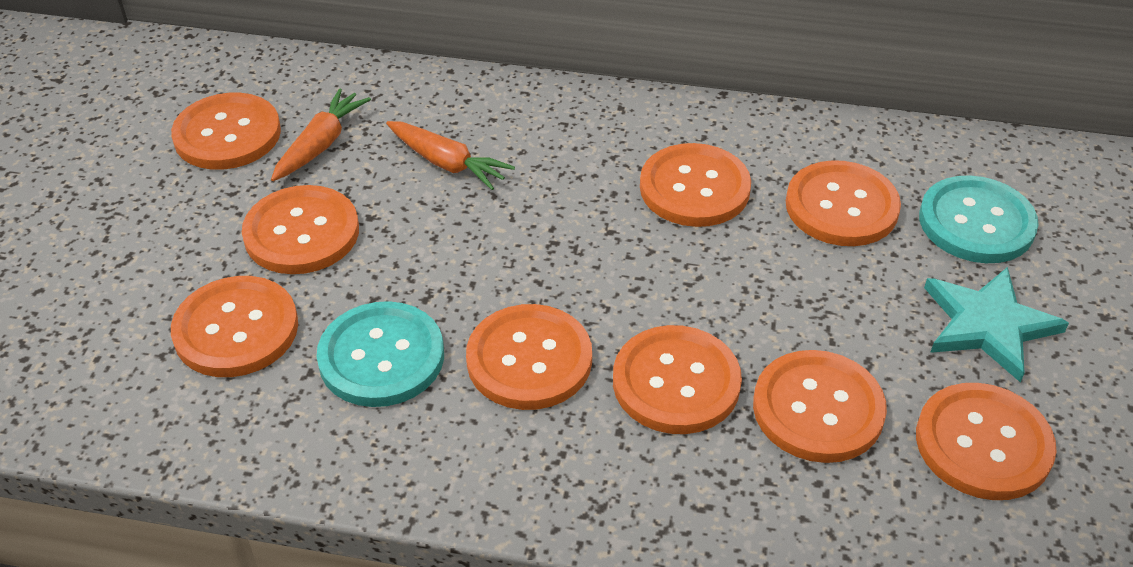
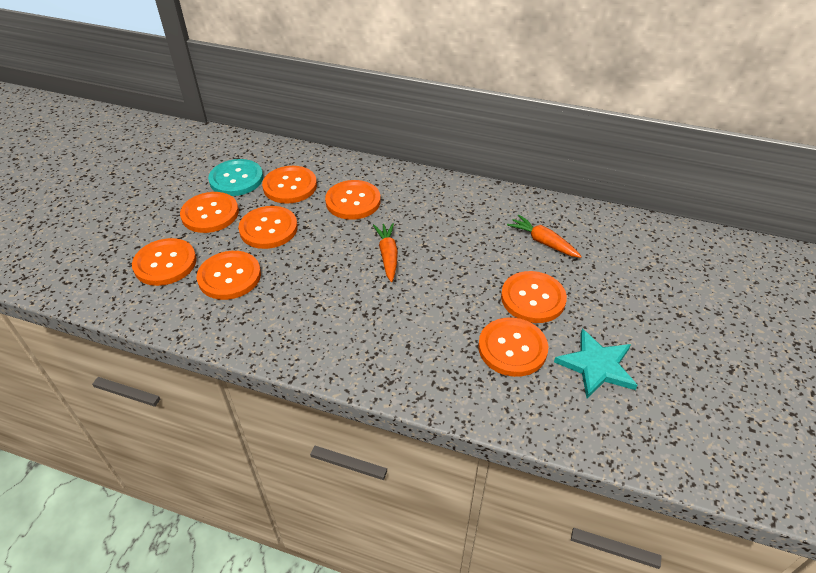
orange button: [171,93,281,170] [171,276,298,377] [242,185,359,274] [466,304,592,410] [613,325,742,434] [640,143,751,227] [753,350,887,463] [786,160,901,246] [916,383,1057,500] = 9 -> [132,238,197,286] [180,192,239,233] [197,251,261,300] [239,206,298,249] [262,166,317,204] [325,180,381,220] [478,317,548,377] [501,271,567,323] = 8
turquoise button: [317,301,444,407] [919,175,1039,263] = 2 -> [208,159,263,196] = 1

